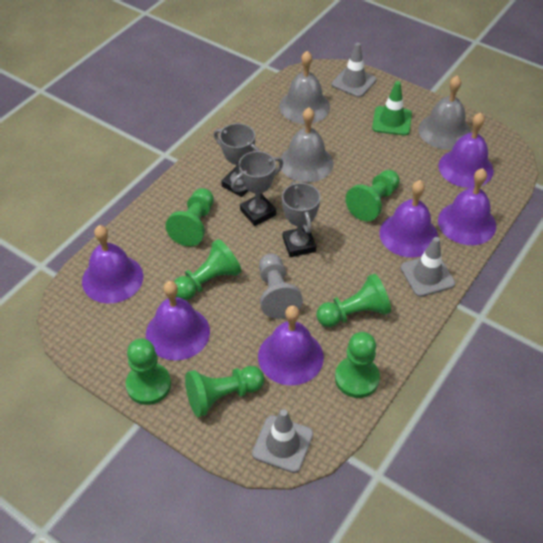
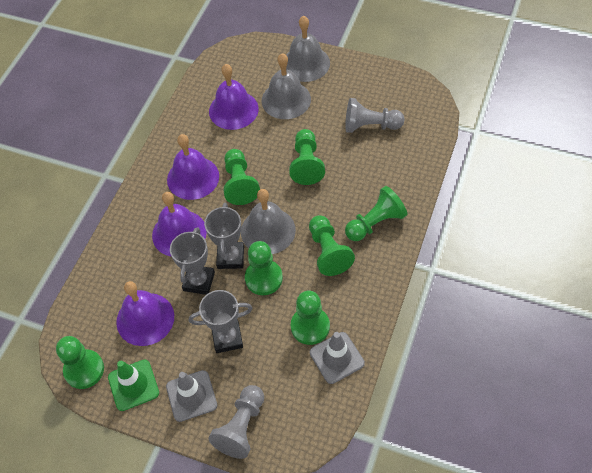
grey pawn: [259,253,303,319] = 1 -> [208,385,264,459] [346,98,405,133] = 2
grey traffic cone: [252,409,313,473] [332,42,376,97] [401,237,455,297] = 3 -> [166,370,217,422] [310,332,365,384] = 2
purple bell: [82,225,143,303] [146,281,210,361] [258,305,324,386] [379,180,438,258] [438,168,496,245] [439,113,494,188] = 6 -> [116,281,174,346] [152,192,207,257] [167,134,219,200] [209,64,259,130] = 4

